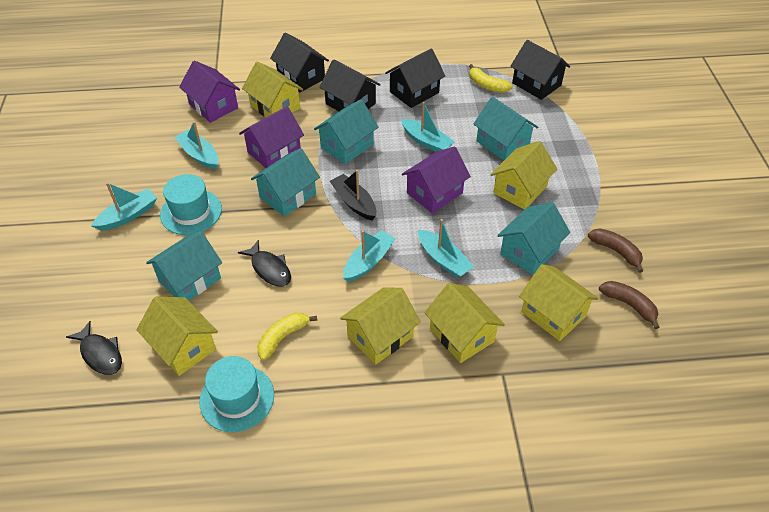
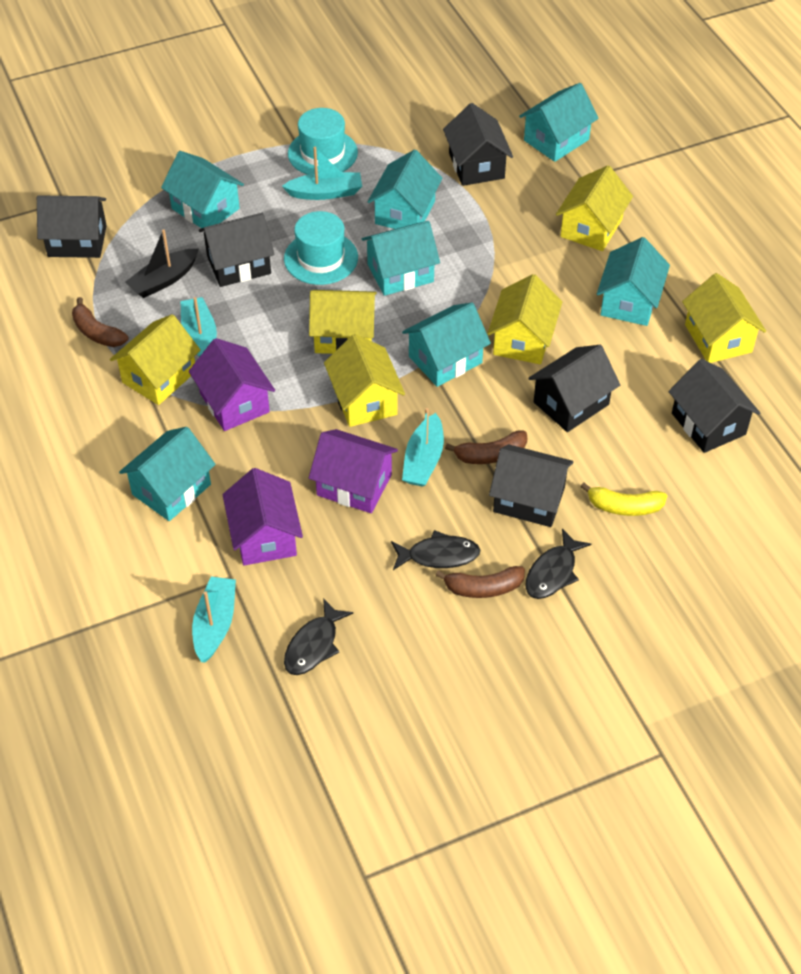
black fish: [66,321,122,375] [238,240,291,287] = 2 -> [284,598,353,675] [391,530,480,570] [525,529,591,599] = 3
black house: [270,33,329,92] [319,59,381,111] [385,48,445,108] [511,40,570,100] = 4 -> [37,195,107,258] [199,213,274,287] [443,103,513,186] [489,444,574,527] [528,345,620,432] [668,359,760,453] = 6
brown banana: [588,229,643,273] [599,281,659,329] = 2 -> [72,297,128,347] [435,566,525,598] [445,431,527,464] = 3
turquoise boat: [91,182,157,231] [175,121,218,169] [343,230,396,282] [401,102,455,152] [418,219,474,278] = 5 -> [180,297,217,357] [192,577,236,663] [282,147,362,200] [402,408,444,487] = 4
turquoise house: [146,231,222,301] [251,148,320,217] [314,99,379,164] [474,97,538,161] [497,202,570,275] = 5 -> [119,427,216,521] [161,151,244,228] [362,221,440,296] [368,150,443,229] [402,303,491,387] [519,83,599,162] [597,237,670,326] = 7
yellow banana: [257,313,317,361] [469,64,513,93] = 2 -> [580,483,667,516] = 1

